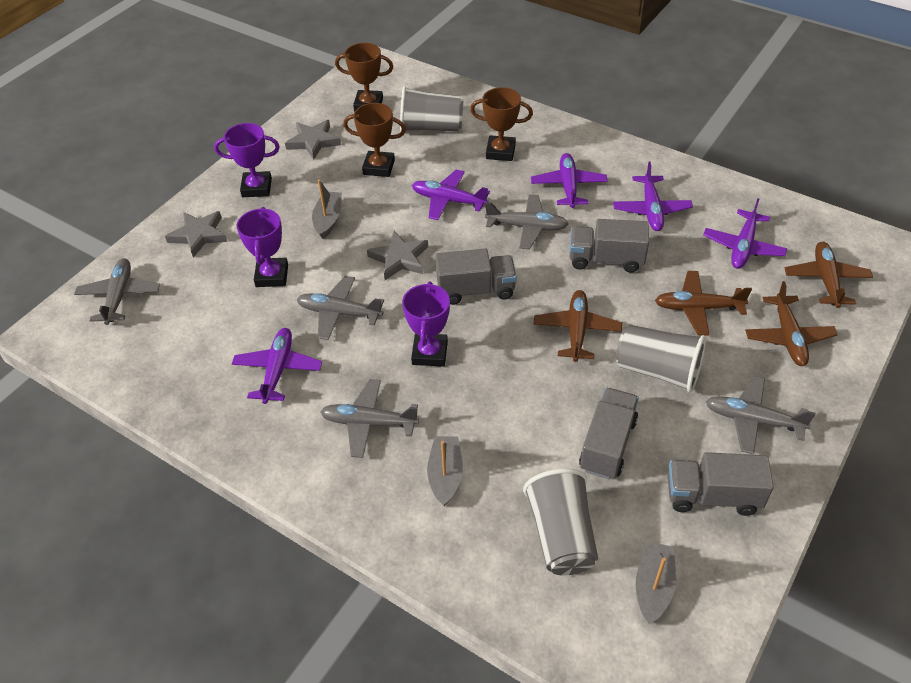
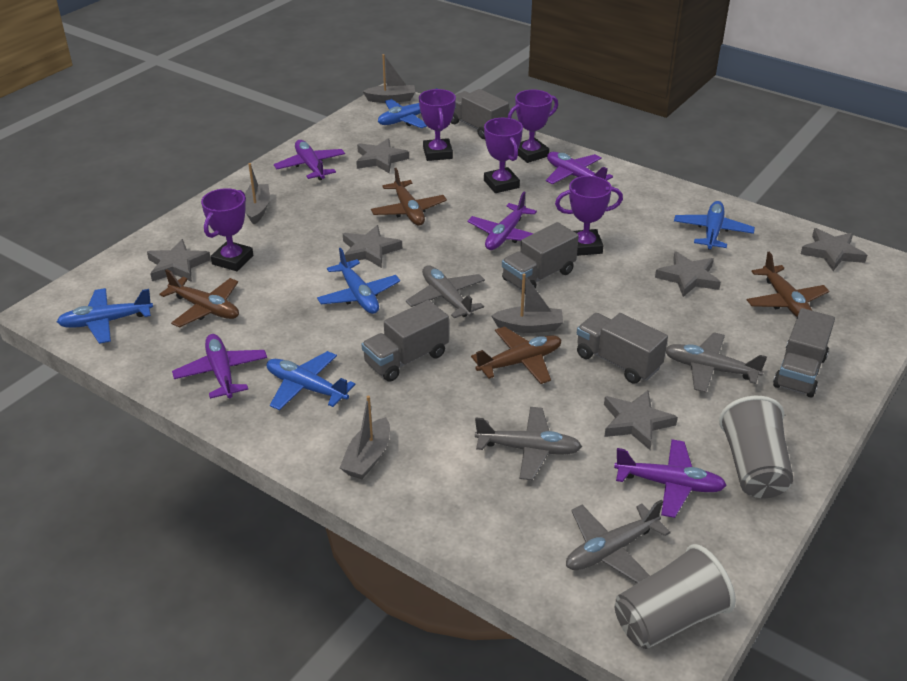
blue plane: none = 0 -> [57,288,153,344] [267,351,356,410] [317,248,400,314] [378,88,437,128] [674,201,755,250] = 5
brown trophy: [335,43,393,112] [343,103,406,177] [470,87,533,161] = 3 -> none = 0
grey boat: [312,179,342,239] [427,436,463,506] [636,541,676,624] = 3 -> [245,163,270,224] [340,396,390,479] [362,54,415,103] [491,274,563,333] = 4
grey cup: [400,86,463,132] [523,468,598,576] [616,325,706,392] = 3 -> [615,544,736,649] [719,396,793,498] = 2
grey plane: [74,258,160,325] [297,276,384,340] [320,379,419,458] [485,194,568,249] [706,376,816,454] = 5 -> [406,265,485,318] [475,407,582,480] [566,500,671,584] [666,332,767,393] = 4
grey star: [165,211,227,258] [285,120,341,160] [367,231,428,280] = 3 -> [147,239,211,282] [343,225,402,268] [356,138,409,173] [604,390,678,450] [655,251,721,297] [801,228,867,271] = 6
grey truck: [435,249,517,305] [570,219,649,273] [579,388,639,479] [667,452,774,516] = 4 -> [361,300,449,382] [451,89,509,139] [502,222,579,294] [577,313,668,383] [773,308,835,397] = 5
purple trophy: [214,123,280,197] [237,207,288,287] [402,282,450,367] = 3 -> [201,188,253,271] [419,89,456,161] [484,118,523,193] [508,90,558,163] [555,176,623,256] = 5

